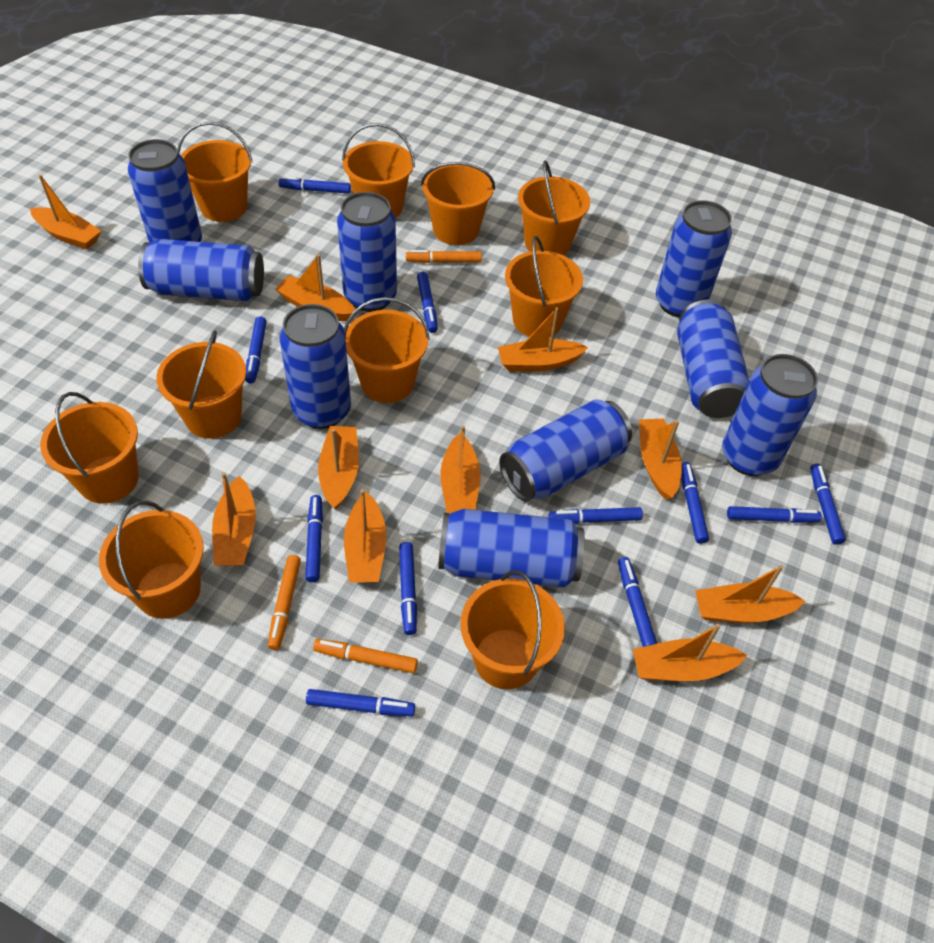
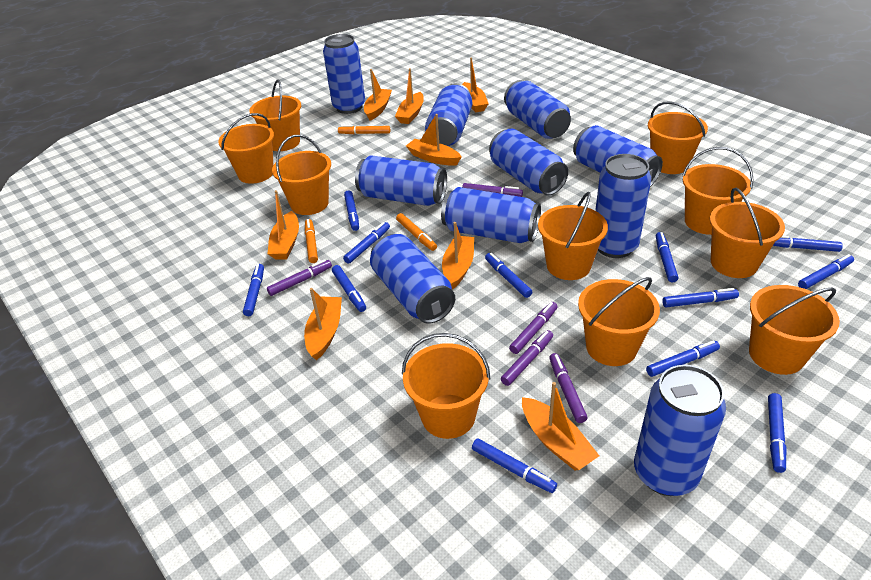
blue can: [128,139,202,243] [138,239,264,301] [280,304,351,429] [337,192,397,312] [438,509,585,587] [499,399,632,502] [656,200,732,318] [677,300,749,418] [722,354,818,476] = 9 -> [323,34,365,114] [355,155,447,206] [370,234,455,324] [425,83,472,146] [441,187,541,243] [489,128,568,195] [504,80,571,139] [573,125,663,187] [595,154,651,258] [634,365,726,496] = 10
blue marker: [245,316,267,384] [279,177,351,194] [305,495,323,582] [306,689,415,716] [399,542,417,635] [417,272,438,333] [549,507,643,524] [618,557,657,647] [681,462,709,544] [727,506,822,523] [810,464,846,545] = 11 -> [243,264,264,316] [332,265,366,312] [343,222,390,264] [344,190,359,231] [472,438,557,493] [485,253,532,298] [646,340,720,377] [656,232,678,282] [662,288,739,307] [768,393,787,473] [773,236,843,252] [798,254,854,289] = 12
orange boat: [30,174,101,250] [212,472,256,566] [275,254,355,321] [318,426,359,510] [344,489,387,583] [440,425,481,513] [498,307,588,371] [633,624,748,681] [639,419,682,500] [695,565,805,623] = 10 -> [267,190,299,260] [304,288,342,360] [364,69,392,121] [395,68,424,124] [406,114,462,166] [442,222,474,289] [462,58,489,112] [522,382,599,470] = 8
purple marker: none = 0 -> [267,259,332,296] [462,183,523,197] [501,330,553,386] [509,302,558,354] [549,353,587,423] = 5

